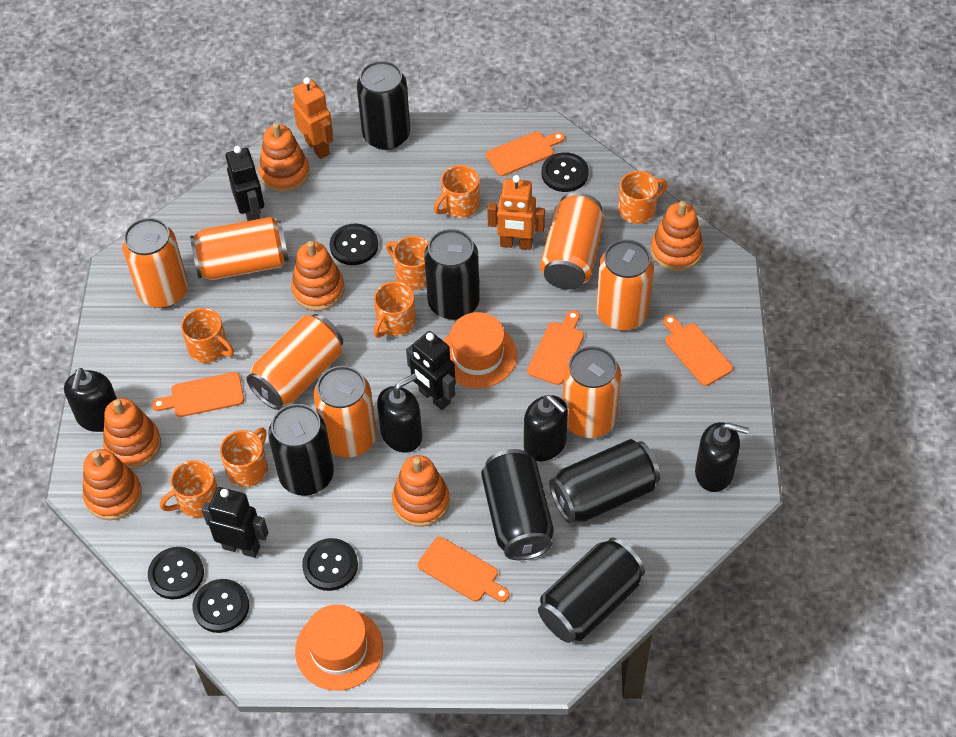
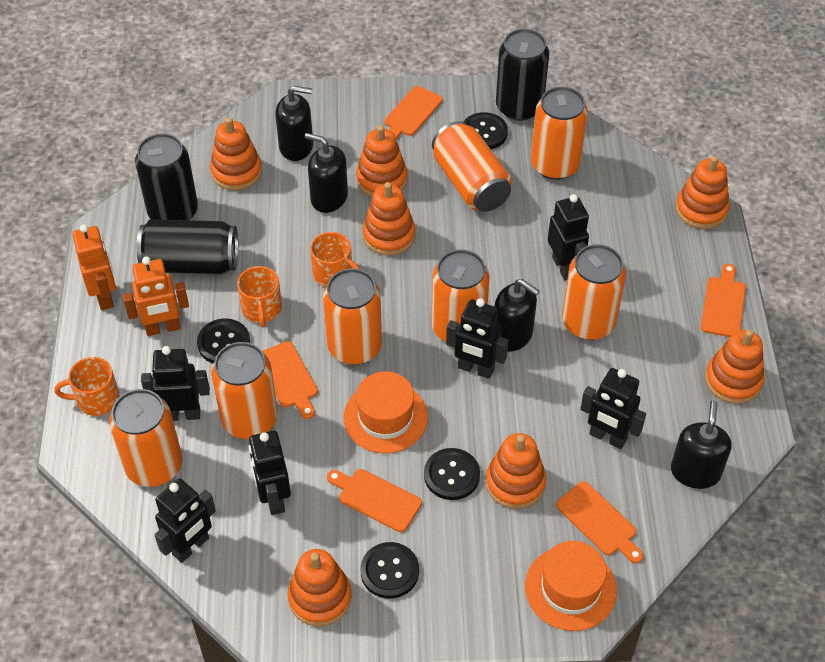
black button: [148,547,204,599] [192,579,249,633] [302,538,358,591] [330,224,378,265] [542,152,589,192] = 5 -> [197,319,250,363] [360,542,419,599] [424,448,480,500] [463,112,508,149] = 4
black can: [268,404,334,496] [357,61,410,150] [424,229,480,320] [481,449,554,560] [538,538,645,643] [549,439,660,523] = 6 -> [135,133,198,220] [137,219,238,275] [496,29,549,121] = 3
black robot: [202,487,268,558] [226,146,264,221] [406,331,456,410] = 3 -> [141,346,210,421] [154,478,216,563] [249,431,291,515] [446,298,508,379] [548,194,589,280] [580,368,646,449] = 6
orange mug: [160,460,218,518] [181,308,234,363] [220,427,268,487] [374,282,416,338] [386,236,429,290] [434,165,480,218] [618,171,668,224] = 7 -> [54,357,120,416] [237,266,282,327] [310,232,361,287] = 3
orange stacking toy: [83,449,142,520] [103,398,161,469] [258,123,309,192] [291,241,344,311] [392,455,450,527] [651,201,703,271] = 6 -> [210,118,262,190] [287,549,352,627] [356,125,407,197] [362,182,415,256] [486,433,546,509] [676,156,730,229] [705,330,765,404] = 7

